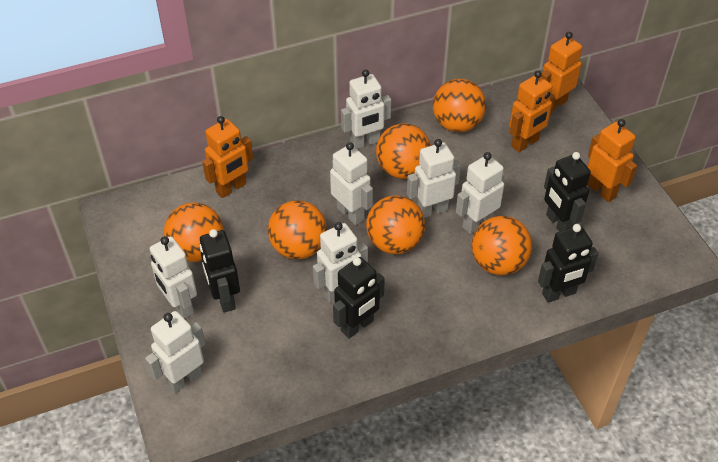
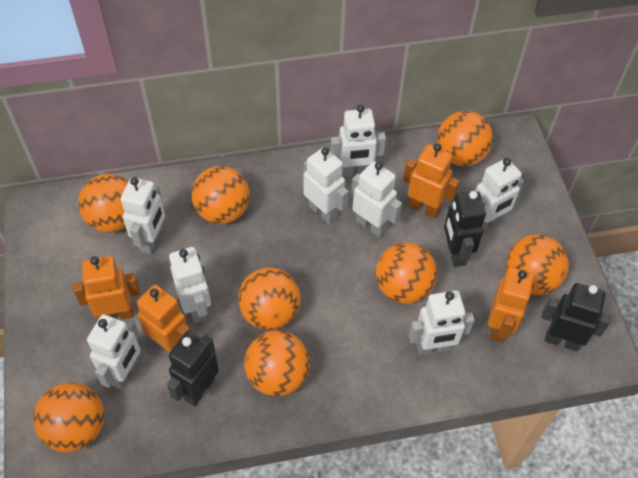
black robot: [200,229,240,313] [333,257,385,339] [538,224,598,303] [544,152,591,232] = 4 -> [167,331,219,406] [444,191,486,267] [541,283,611,351] = 3
orange ball: [164,203,224,262] [268,200,327,259] [366,196,425,254] [376,123,431,179] [433,79,486,132] [472,216,532,275] = 6 -> [33,383,104,452] [78,174,129,233] [191,166,250,224] [238,268,301,330] [244,330,310,396] [376,242,437,304] [437,111,493,166] [506,234,569,295] = 8
white robot: [145,311,205,393] [150,236,197,319] [313,222,368,303] [330,142,373,225] [341,69,391,149] [407,139,461,218] [456,152,505,234] = 7 -> [87,314,140,390] [121,177,165,254] [169,247,211,323] [303,147,349,224] [330,105,386,177] [351,161,402,237] [409,291,475,355] [476,158,524,230] = 8

